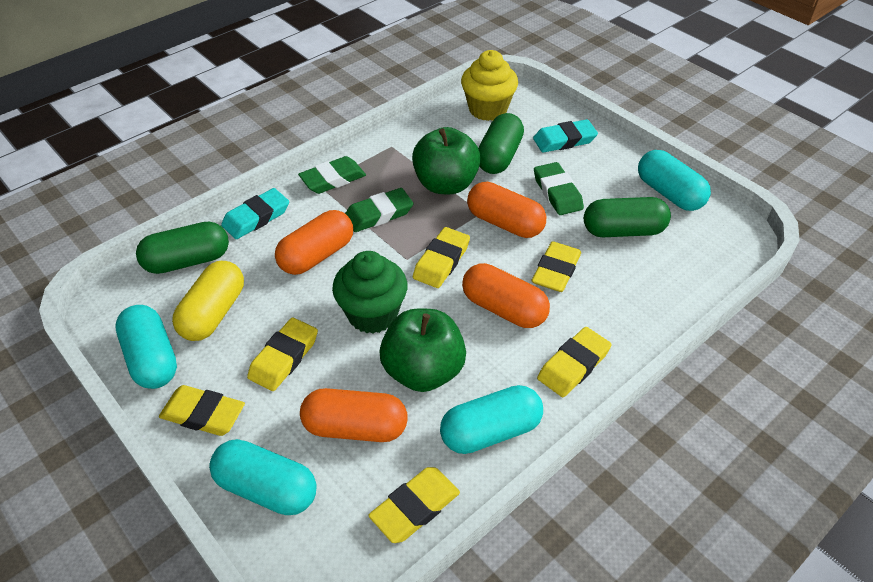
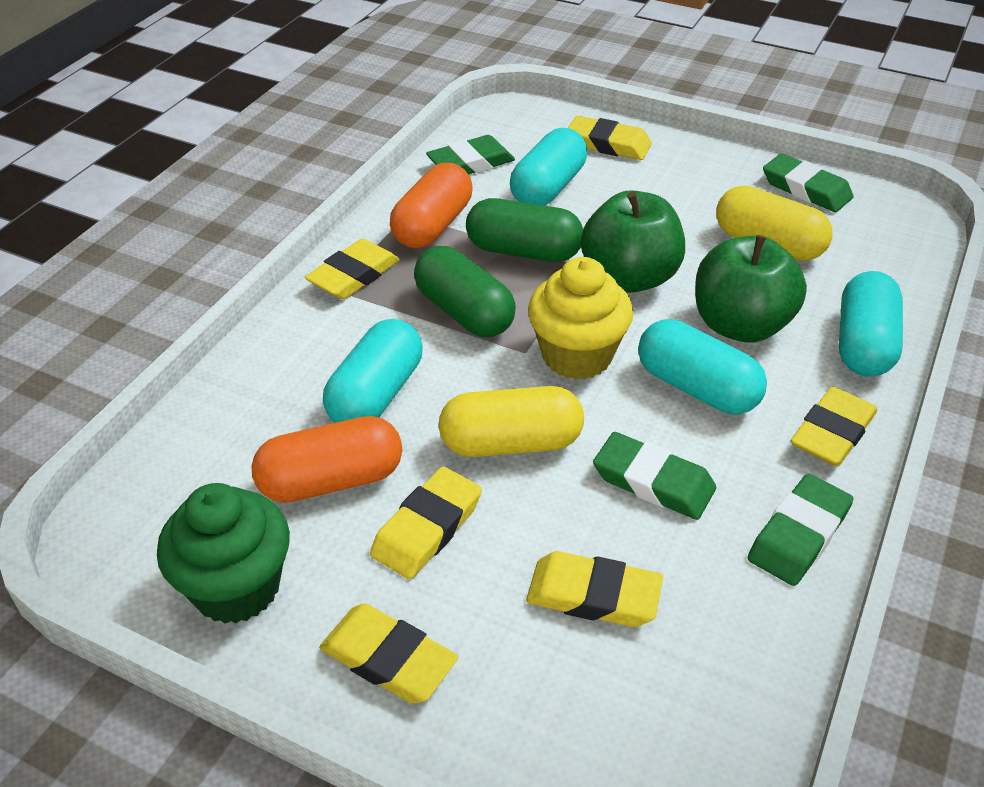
green capsule: [136,222,229,274] [478,113,524,174] [584,197,671,237] = 3 -> [414,246,516,337] [466,198,583,262] = 2
green eraser: [298,156,366,194] [345,188,413,232] [534,162,584,215] = 3 -> [426,135,515,174] [593,432,716,520] [748,474,853,586] [763,153,854,212] = 4
orange capsule: [275,210,353,275] [300,388,408,442] [462,263,550,328] [467,182,546,238] = 4 -> [251,416,402,503] [390,163,472,248] = 2
turquoise eraser: [221,188,289,239] [533,119,598,153] = 2 -> none = 0
yellow capsule: [172,261,244,341] = 1 -> [439,386,584,457] [716,186,833,261] = 2

